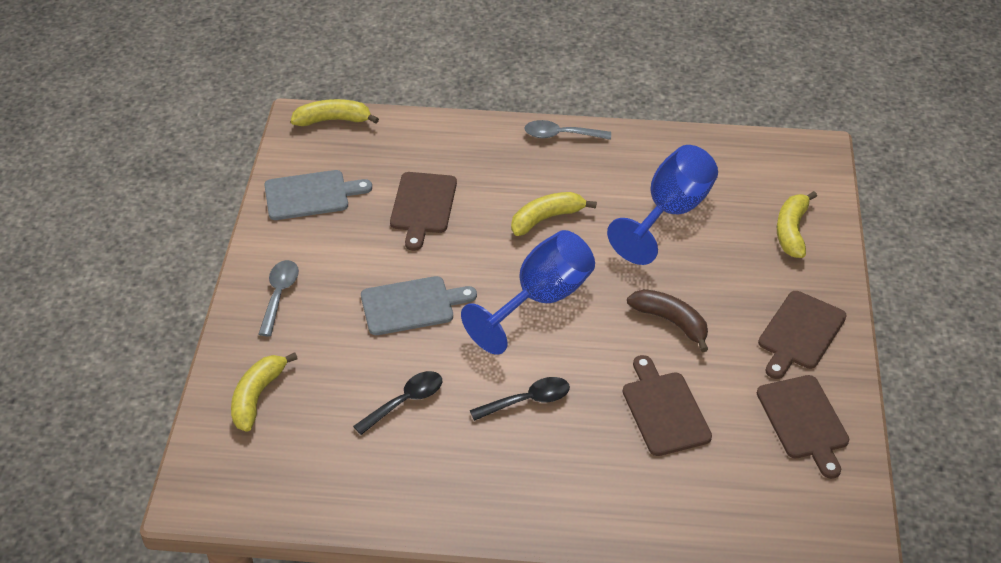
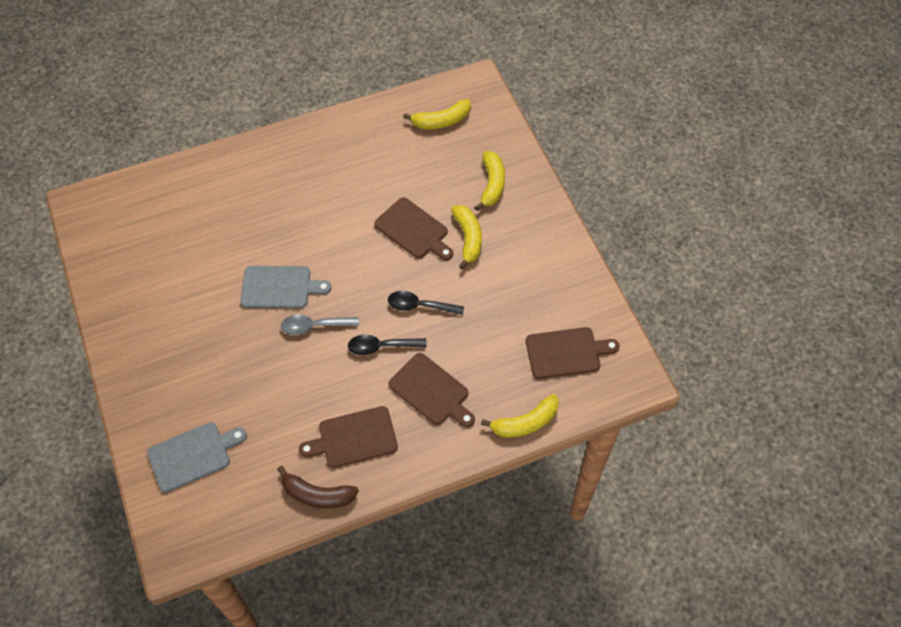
blue goblet: [461,230,595,355] [607,145,718,265] = 2 -> none = 0
grey spoon: [259,260,299,336] [524,120,611,140] = 2 -> [281,315,359,335] = 1

